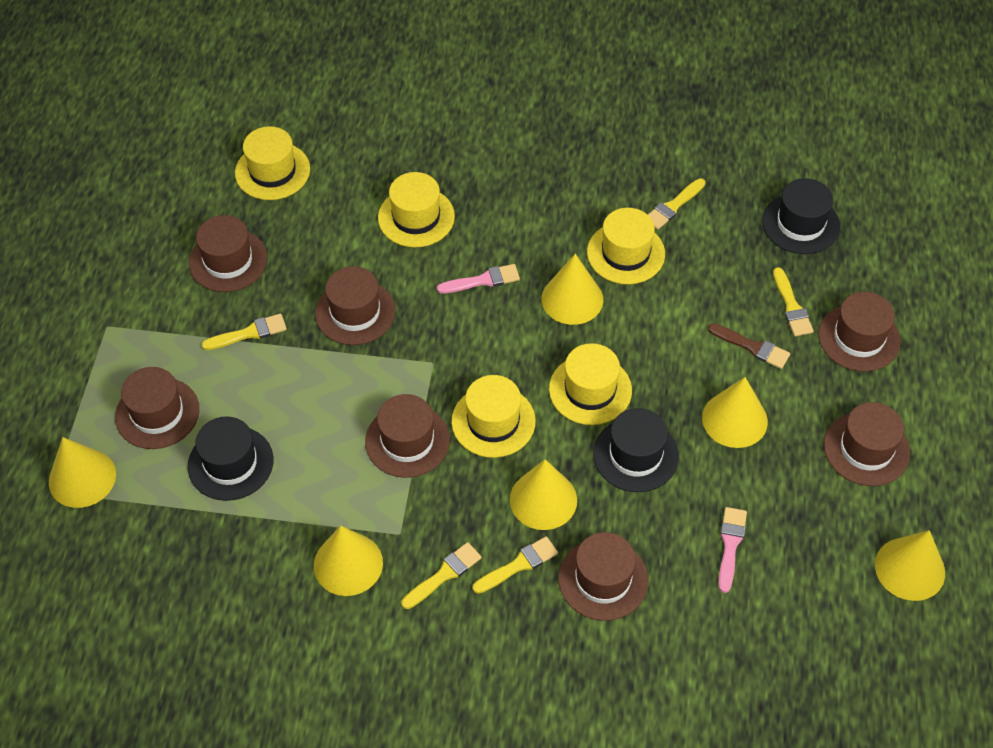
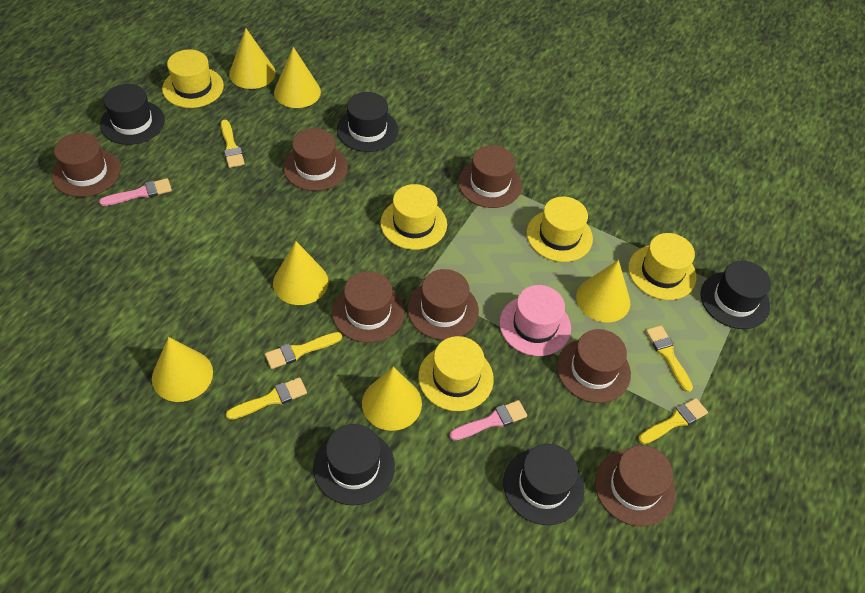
black hat: [188,416,273,501] [593,408,679,492] [762,178,840,254] = 3 -> [100,84,165,145] [313,424,395,505] [337,92,398,152] [503,444,584,525] [700,261,771,329] = 5
brown brush: [708,323,790,369] = 1 -> none = 0
pink hat: none = 0 -> [499,285,571,356] = 1

